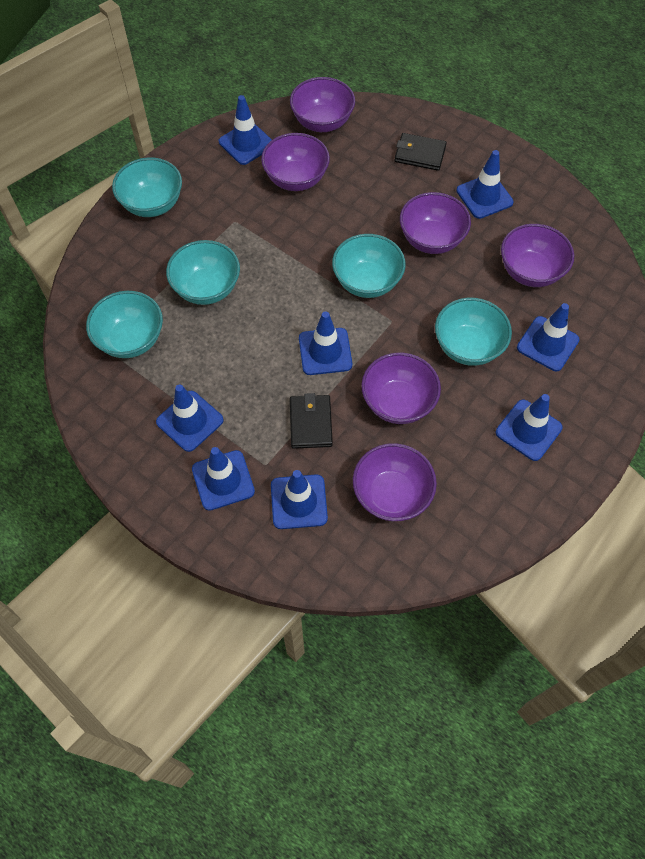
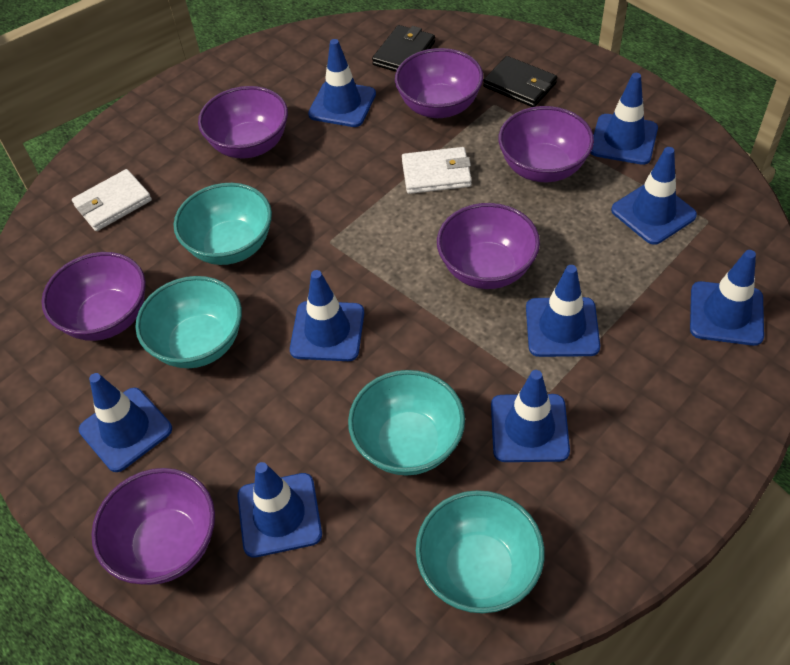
blue traffic cone: [156,384,224,452] [192,447,255,511] [219,95,272,165] [271,470,328,529] [299,311,352,375] [456,150,514,219] [496,394,563,461] [517,303,580,371] = 8 -> [79,373,172,472] [237,462,322,558] [290,270,364,361] [308,39,376,127] [491,370,570,462] [526,265,600,357] [591,73,658,165] [611,147,697,245] [690,250,764,346] = 9
turquoise bowl: [86,291,163,358] [112,157,182,217] [166,240,240,305] [332,234,406,298] [435,298,512,366] = 5 -> [135,276,242,368] [174,183,272,265] [348,370,465,476] [416,490,545,613] = 4
white wallet: none = 0 -> [72,169,152,231] [402,147,472,194] = 2

